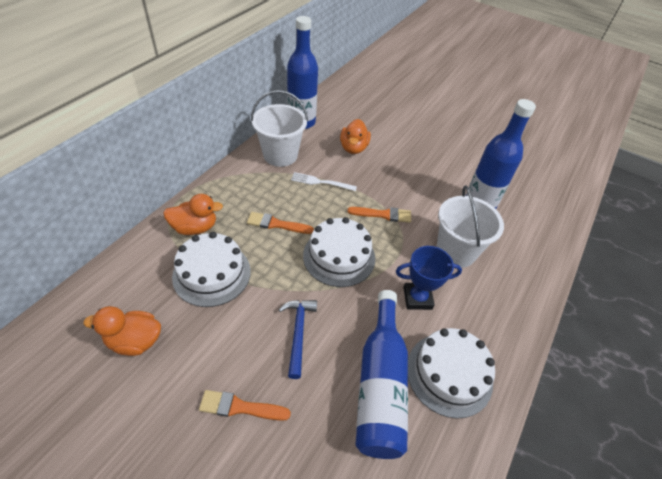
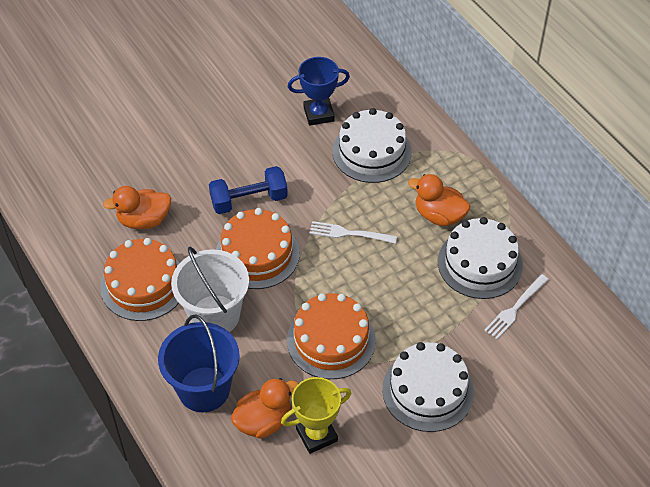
blue bottle: [287,16,318,129] [355,290,408,459] [465,99,536,209] = 3 -> none = 0
blue bucket: none = 0 -> [158,314,240,412] = 1
blue dumbbell: none = 0 -> [209,166,288,214] = 1
blue hammer: [279,300,317,379] = 1 -> none = 0
orange brush: [199,390,291,421] [247,212,314,234] [347,207,411,223] = 3 -> none = 0
orange cake: none = 0 -> [100,238,179,321] [216,208,300,289] [287,293,376,379] = 3
white bucket: [251,90,308,167] [437,185,504,268] = 2 -> [171,247,249,332] = 1
white fork: [291,172,357,191] = 1 -> [309,221,397,244] [484,274,549,339] = 2
yellow trophy: none = 0 -> [281,377,351,454] = 1

